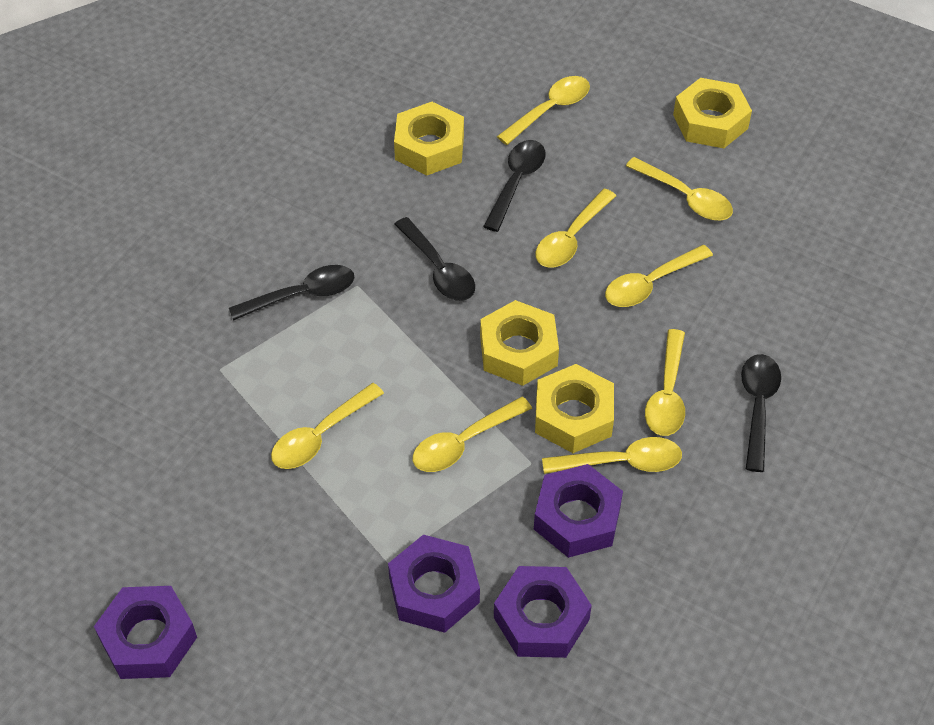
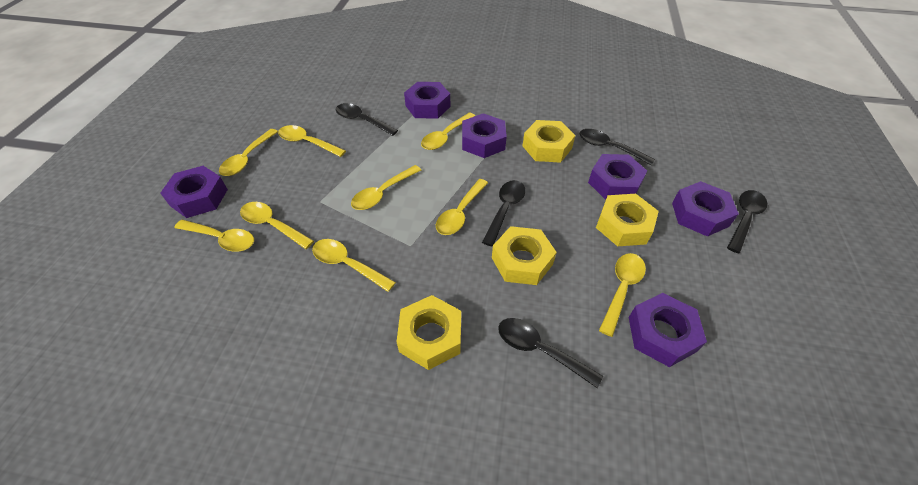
black spoon: [229,265,354,321] [394,217,475,301] [483,140,545,232] [741,354,781,472] = 4 -> [336,103,398,136] [482,180,526,247] [498,318,603,388] [579,129,655,165] [727,190,767,253] = 5
purple nut: [94,586,197,679] [388,535,480,633] [494,566,592,658] [534,464,623,558] = 4 -> [160,166,228,218] [404,82,450,119] [462,113,507,158] [588,154,647,200] [629,293,707,367] [672,181,739,237] = 6
yellow spoon: [271,383,384,469] [413,397,532,472] [497,76,590,145] [535,189,616,267] [542,437,682,474] [605,245,713,307] [626,157,733,221] [645,329,685,436] = 8 -> [174,220,254,252] [219,129,278,176] [240,202,314,249] [278,125,346,157] [312,239,396,292] [351,165,421,210] [421,112,475,150] [436,179,488,235] [599,253,646,337] = 9

